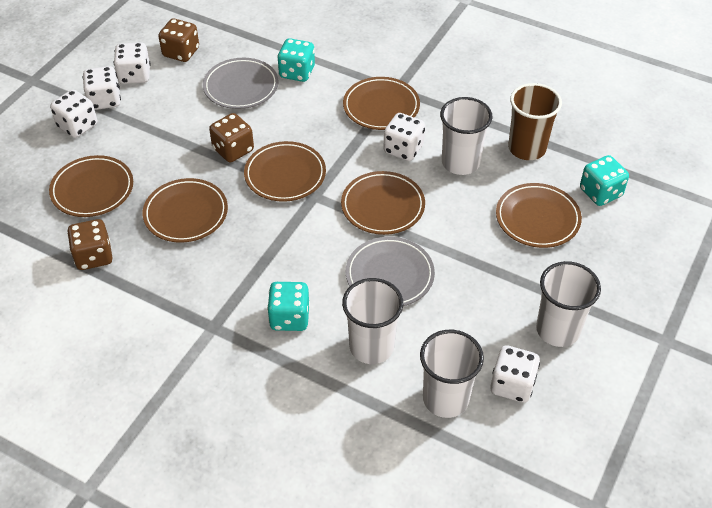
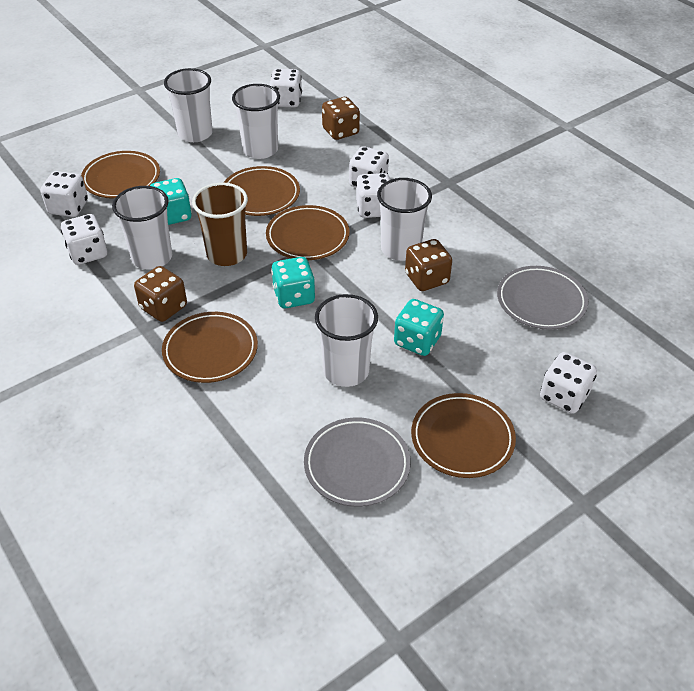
brown plate: [49,155,133,217] [143,178,228,243] [244,141,326,202] [341,171,425,235] [343,77,420,130] [496,183,582,248] = 6 -> [81,151,160,199] [162,312,258,383] [224,166,300,216] [266,205,349,260] [411,393,516,478] = 5
white cup: [342,278,403,364] [420,330,484,418] [440,97,492,175] [536,261,601,347] = 4 -> [112,186,172,269] [164,68,213,142] [232,84,280,159] [315,294,378,387] [377,178,432,261] = 5
white dice: [50,90,97,138] [83,66,121,110] [114,42,150,84] [383,113,425,161] [490,345,540,403] = 5 -> [41,171,88,217] [61,214,107,265] [269,69,302,107] [349,146,389,188] [356,173,391,218] [540,352,597,414] = 6

